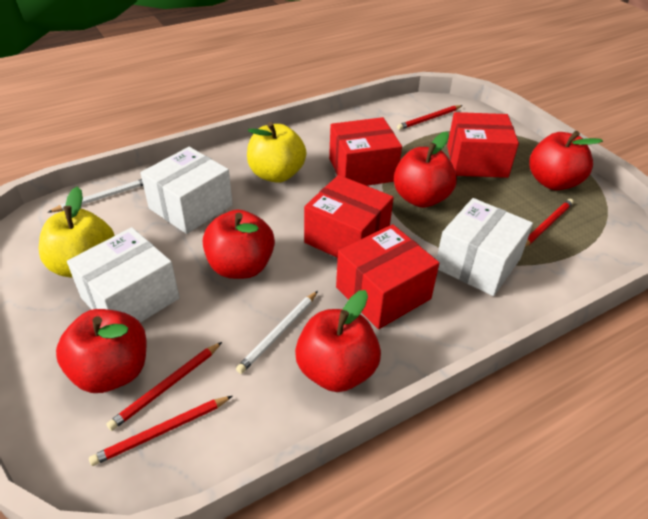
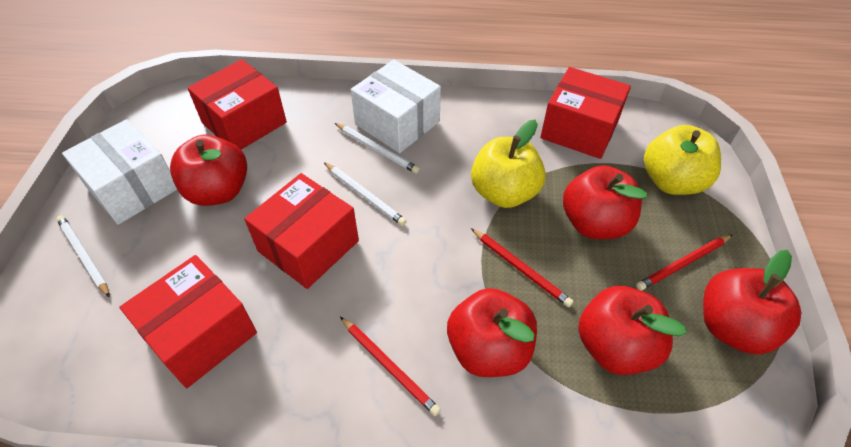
red pencil: [89,396,232,466] [106,342,222,431] [397,105,463,130] [525,199,574,247] = 4 -> [340,317,441,416] [471,228,574,307] [636,234,733,291] = 3
white box: [67,227,180,323] [140,147,233,234] [436,198,533,296] = 3 -> [62,119,177,225] [351,60,441,153] = 2
white pencil: [48,179,143,212] [236,291,318,374] = 2 -> [56,215,110,298] [324,163,407,226] [335,123,420,174] = 3

